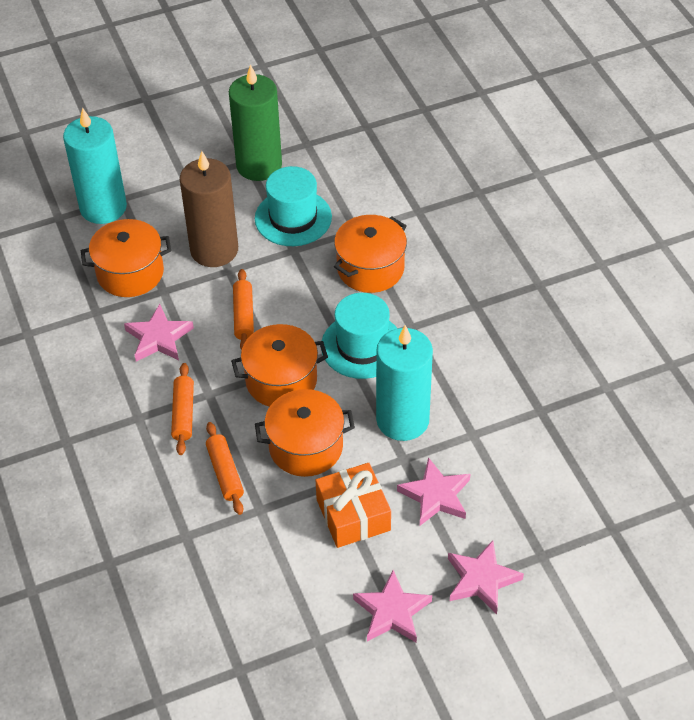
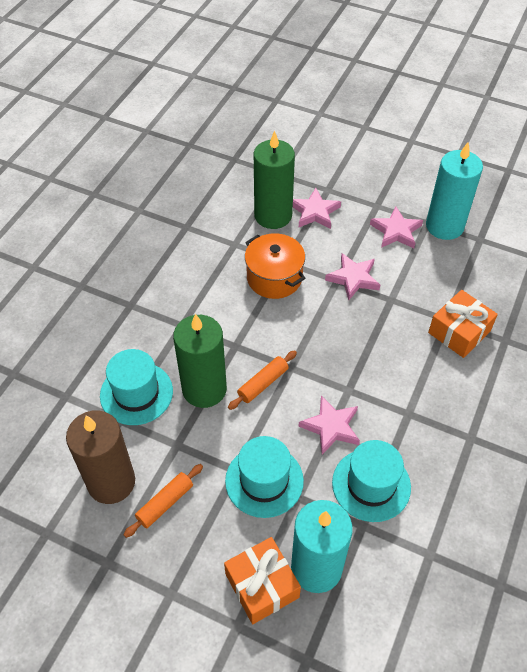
green candle: [229,64,282,181] = 1 -> [173,314,227,408] [254,131,295,229] = 2
orange gift: [316,463,391,548] = 1 -> [224,537,301,624] [428,290,498,358] = 2
orange pot: [81,219,171,297] [231,324,328,407] [255,389,355,477] [334,215,407,293] = 4 -> [245,233,305,299] = 1
orange rolling pin: [171,363,194,455] [206,422,244,515] [233,269,254,350] = 3 -> [124,464,203,538] [228,350,297,410] = 2
turquoise hat: [255,166,332,246] [321,293,398,379] = 2 -> [100,349,173,425] [225,436,304,518] [332,440,411,522] = 3

